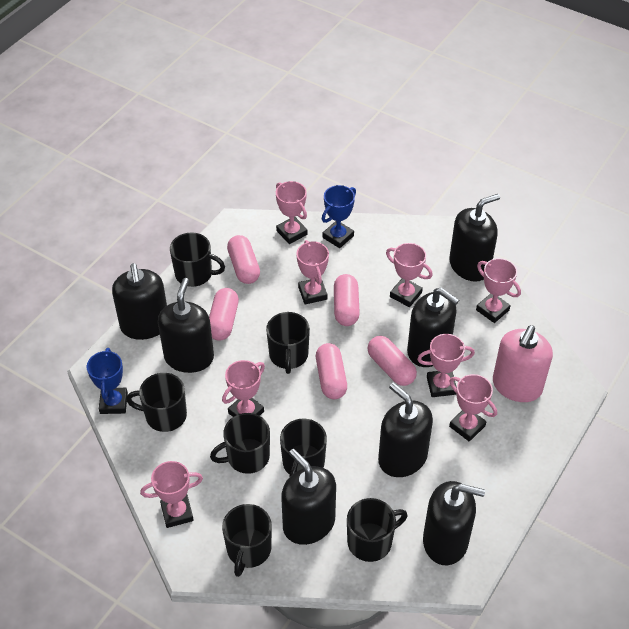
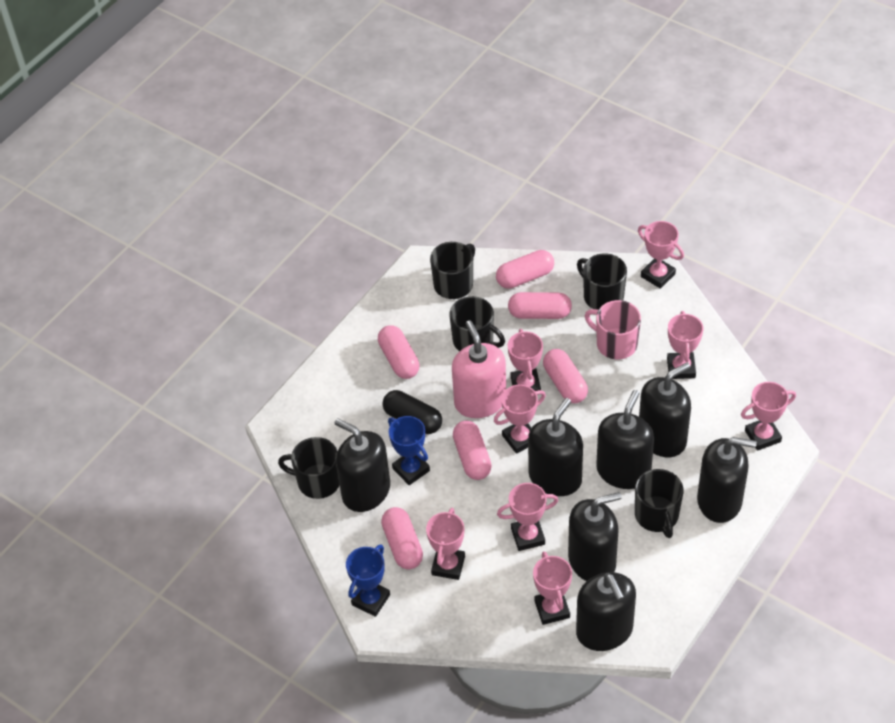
black capsule: none = 0 -> [382,390,442,434] = 1
black mug: [126,373,187,432] [170,233,225,287] [210,413,270,474] [222,504,272,577] [266,312,310,374] [280,419,327,476] [347,498,407,562] = 7 -> [278,437,339,499] [430,242,475,299] [449,296,505,351] [577,254,627,310] [635,469,683,538] = 5
pink capsule: [209,288,239,341] [227,235,260,284] [316,343,347,399] [334,274,360,326] [367,336,417,386] = 5 -> [378,325,420,379] [381,507,423,569] [453,421,492,480] [496,250,554,289] [508,292,572,319] [543,349,588,403] = 6
pink mug: none = 0 -> [585,300,641,359] = 1

